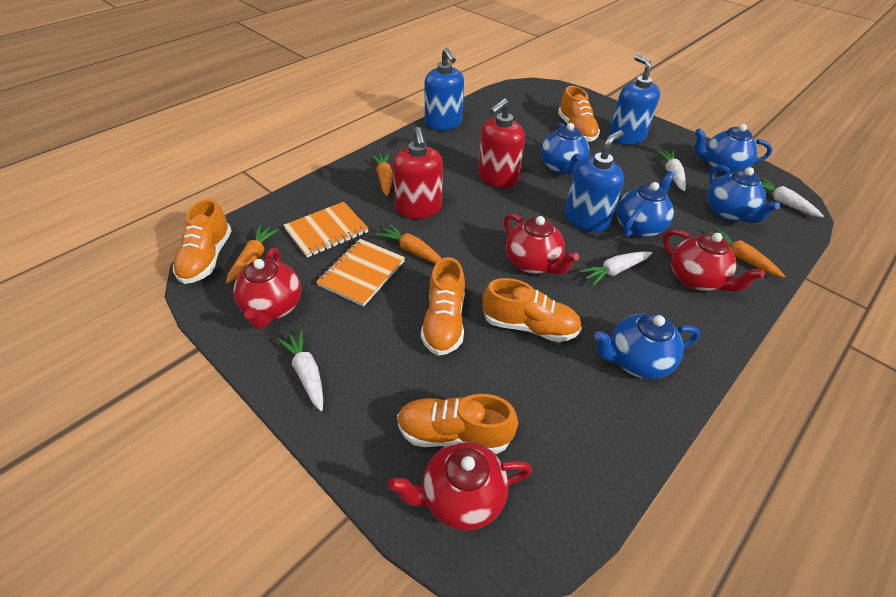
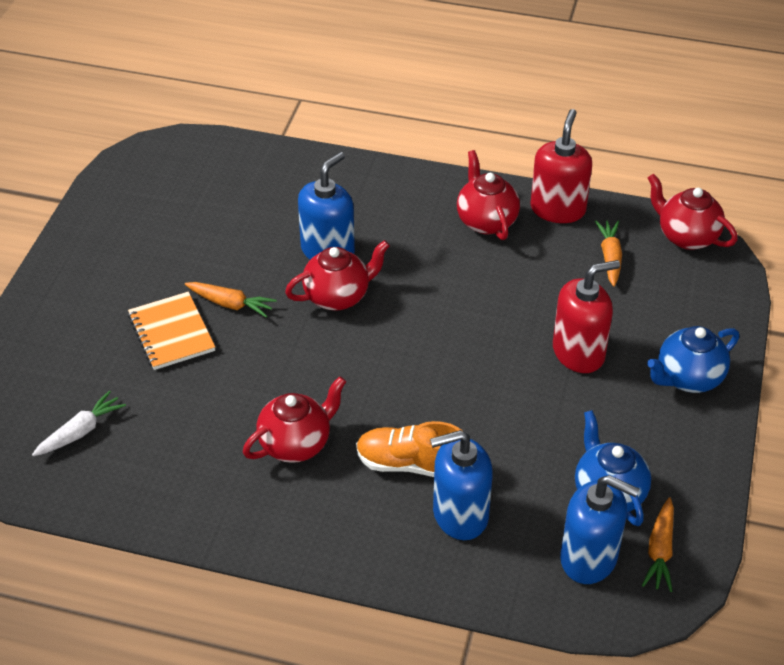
blue teapot: [541,123,590,175] [594,313,700,379] [617,171,674,238] [694,124,772,175] [707,165,780,223] = 5 -> [575,410,651,526] [647,326,739,393] = 2
orange carrot: [226,225,279,284] [371,153,392,196] [376,223,442,264] [710,228,785,278] = 4 -> [185,282,277,318] [595,220,622,287] [642,497,674,592] = 3
orange notebook: [283,202,369,258] [316,239,405,307] = 2 -> [128,292,215,370] = 1
orange shoe: [172,199,232,284] [397,394,518,454] [421,257,465,356] [483,278,582,342] [558,86,600,142] = 5 -> [356,421,462,477] = 1
white carrot: [277,329,323,411] [579,251,652,286] [656,150,686,191] [759,177,824,218] = 4 -> [32,391,126,456] = 1

